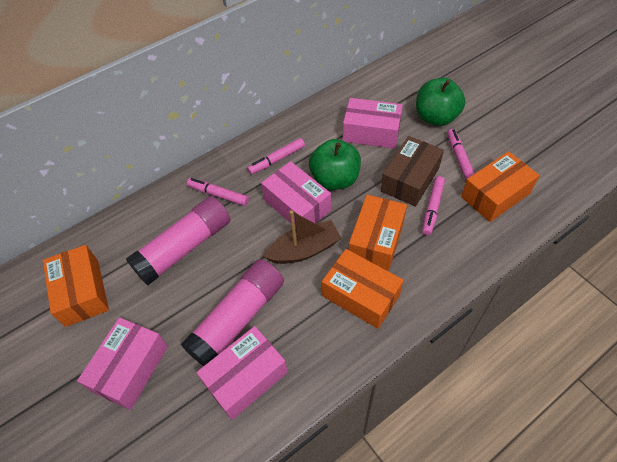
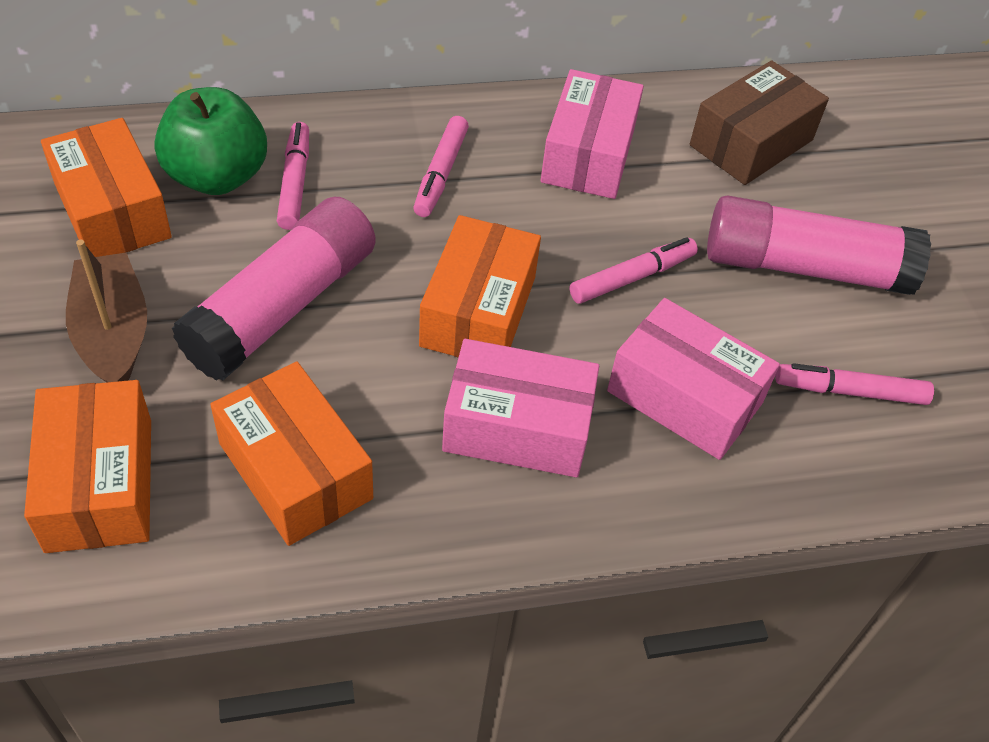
green apple: [309,139,361,190] [416,78,465,126] = 2 -> [154,87,267,195] = 1
pink box: [77,317,168,410] [196,326,288,420] [261,161,331,227] [343,98,403,149] = 4 -> [442,339,599,477] [541,69,644,199] [607,298,780,460] = 3

